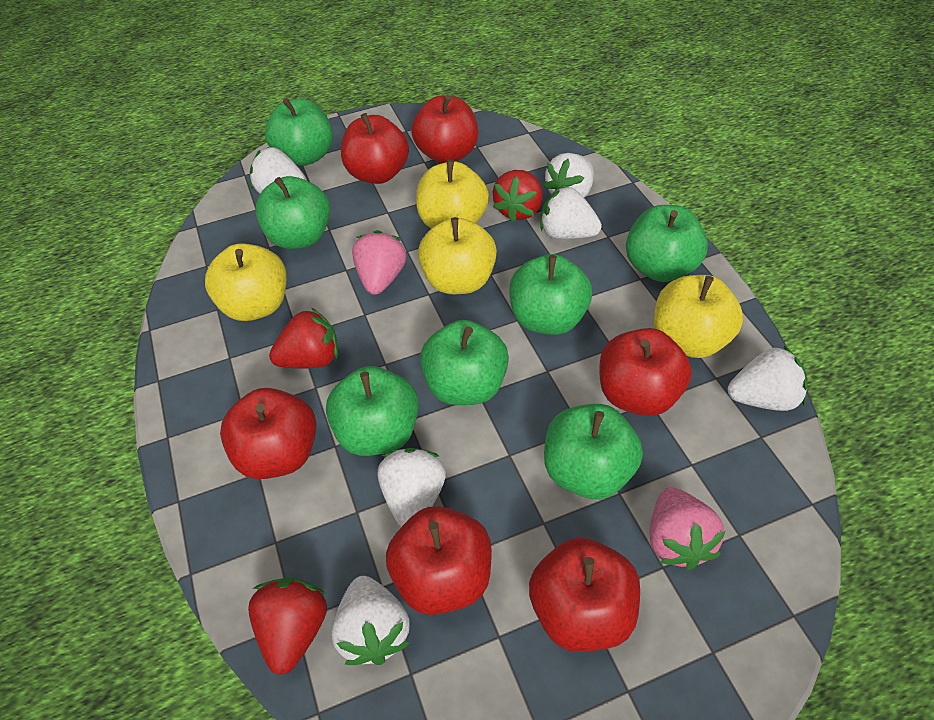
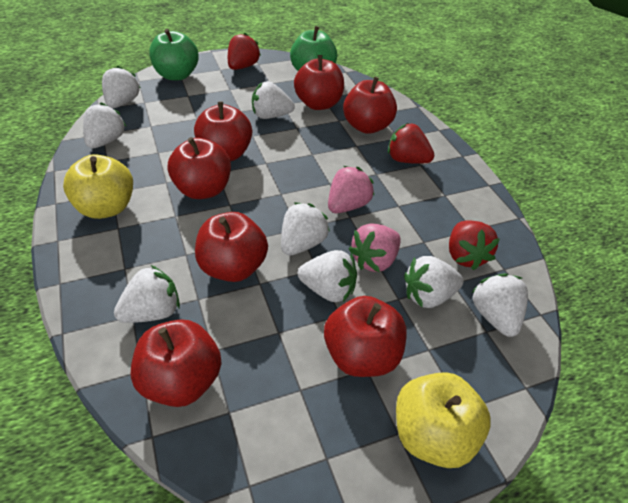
green apple: [255,176,331,249] [265,98,333,166] [326,366,419,456] [420,320,509,405] [509,254,592,335] [544,404,643,499] [626,205,708,282] = 7 -> [149,29,199,80] [290,26,337,71] = 2
red apple: [220,388,316,479] [341,113,409,184] [386,506,492,615] [411,95,478,163] [529,538,640,652] [600,328,692,416] = 6 -> [131,319,222,407] [168,137,231,199] [194,101,252,161] [195,212,268,282] [294,55,344,110] [324,296,407,377] [343,77,397,134] = 7
white strawberry: [250,147,307,194] [331,576,410,665] [378,448,446,527] [540,186,602,239] [543,153,594,198] [728,346,808,411] = 6 -> [83,102,126,148] [102,66,140,108] [114,265,180,323] [252,81,295,119] [281,202,330,256] [298,250,357,302] [404,256,464,308] [471,273,528,337] = 8
yellow apple: [205,243,287,321] [416,160,489,229] [418,217,497,294] [654,275,743,358] = 4 -> [63,154,133,219] [396,372,491,468] = 2

